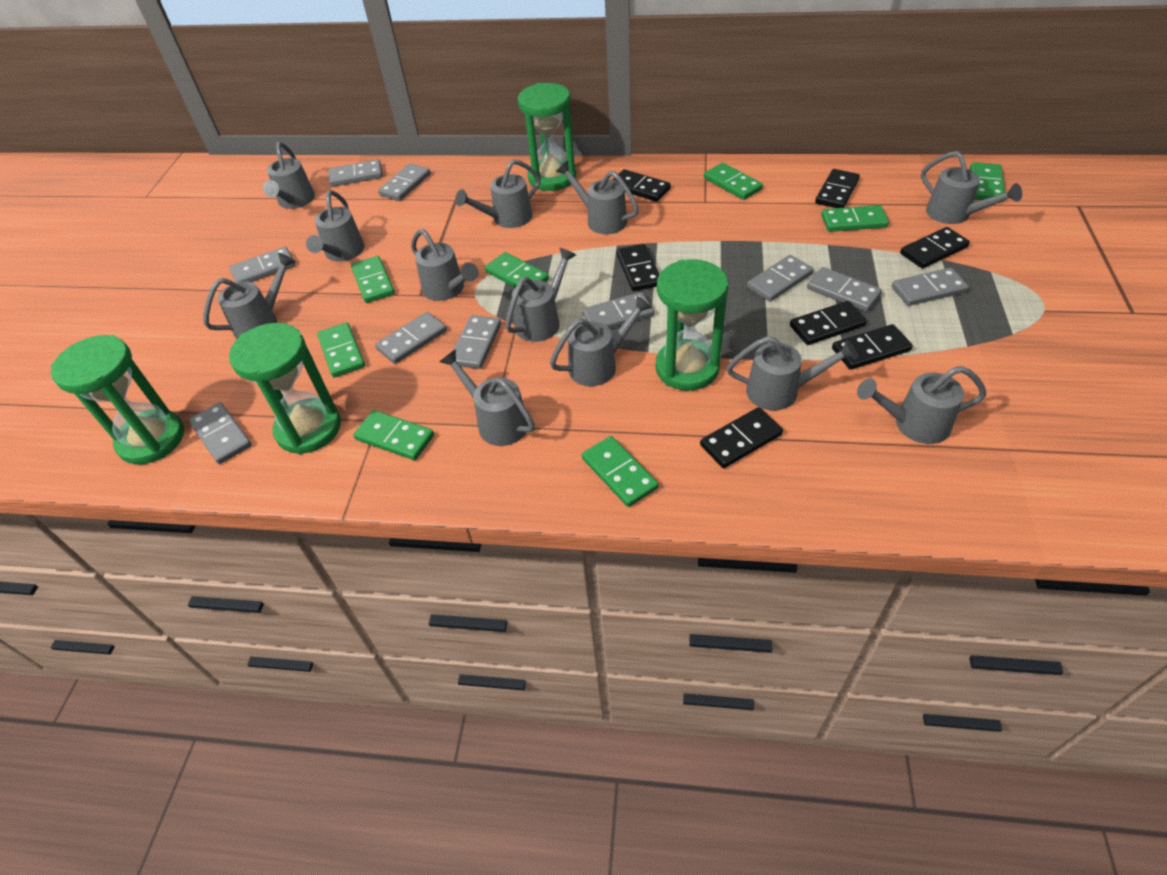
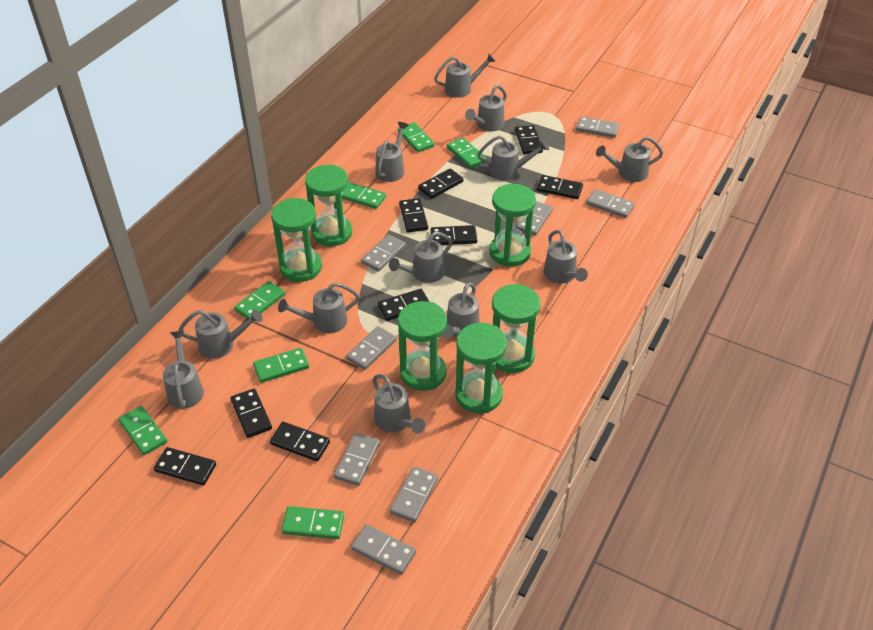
black domino: [613,169,671,202] [616,244,660,291] [700,407,783,468] [790,301,867,345] [815,169,860,208] [832,324,913,370] [900,227,970,269] = 7 -> [154,447,216,485] [230,389,272,438] [270,422,330,461] [378,289,430,321] [399,198,428,232] [418,168,463,199] [431,225,477,245] [515,125,543,154] [537,175,583,199] = 9
green domino: [317,322,365,378] [351,256,395,303] [353,410,434,460] [485,252,549,287] [582,436,658,507] [704,163,763,200] [821,205,889,232] [970,162,1005,202] = 8 -> [118,406,167,455] [234,281,285,319] [253,348,309,383] [281,506,344,539] [342,182,386,209] [398,122,435,152] [447,138,487,168] = 7
green hourglass: [51,335,184,464] [229,323,341,454] [518,83,576,191] [656,259,728,391] = 4 -> [271,198,322,282] [305,165,352,246] [398,301,447,391] [455,323,507,413] [489,184,536,267] [492,284,541,373] = 6
grey domino: [189,402,252,464] [229,247,295,283] [328,160,383,187] [375,312,447,364] [378,164,431,201] [454,315,501,369] [582,292,654,329] [747,255,813,302] [807,267,882,312] [892,268,969,306] = 10 -> [334,433,380,486] [346,326,396,370] [351,524,416,575] [361,234,406,272] [390,466,438,522] [516,201,553,236] [576,116,619,138] [586,189,635,218] = 8

